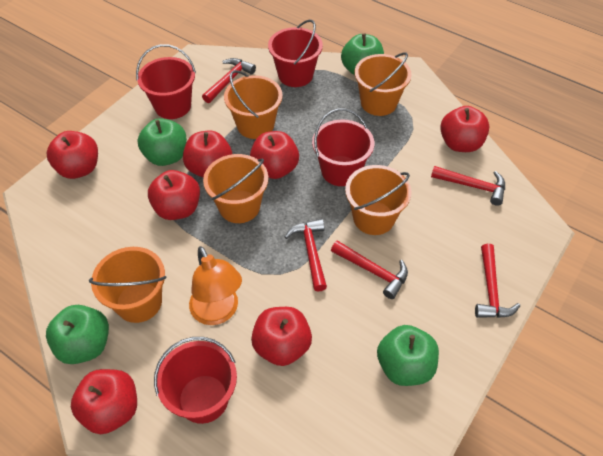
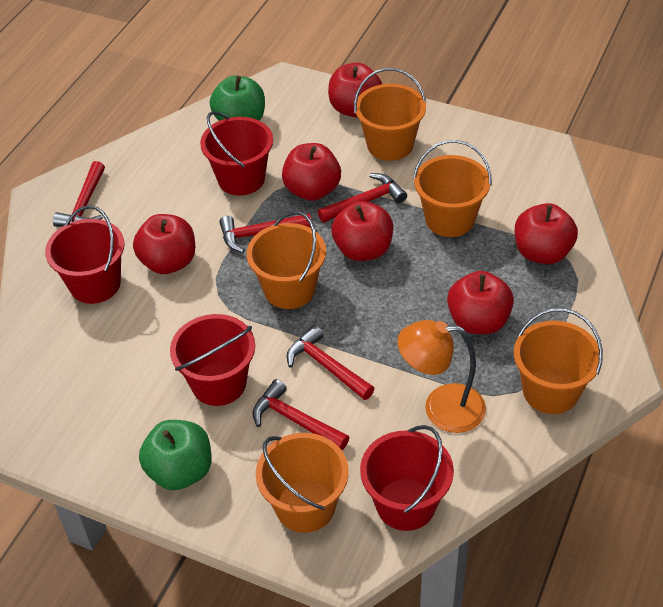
green apple: [46,305,109,364] [137,118,187,166] [341,34,384,75] [377,325,439,386] = 4 -> [139,420,212,490] [210,76,265,121] = 2
red apple: [47,131,98,179] [71,369,137,434] [148,170,200,220] [183,130,232,178] [250,131,299,179] [251,307,312,366] [440,106,489,152] = 7 -> [133,214,195,274] [282,143,341,201] [328,62,382,117] [331,201,393,261] [447,271,514,334] [514,203,578,264] = 6

